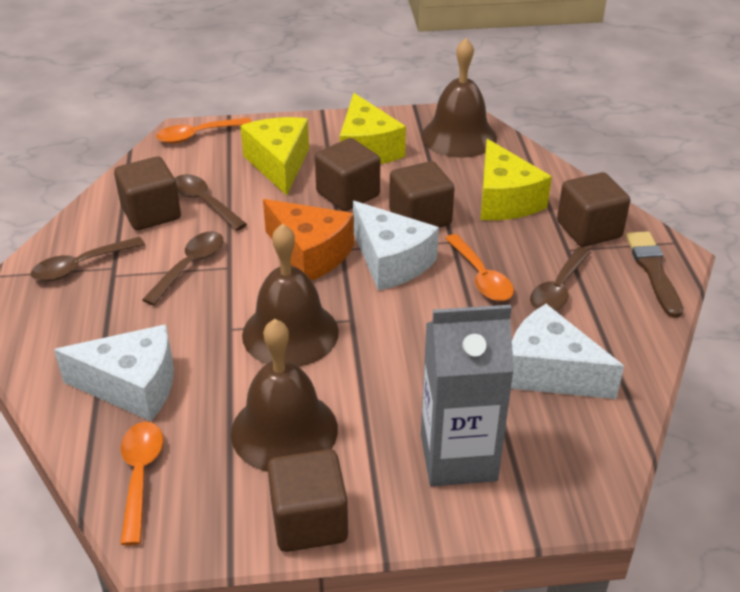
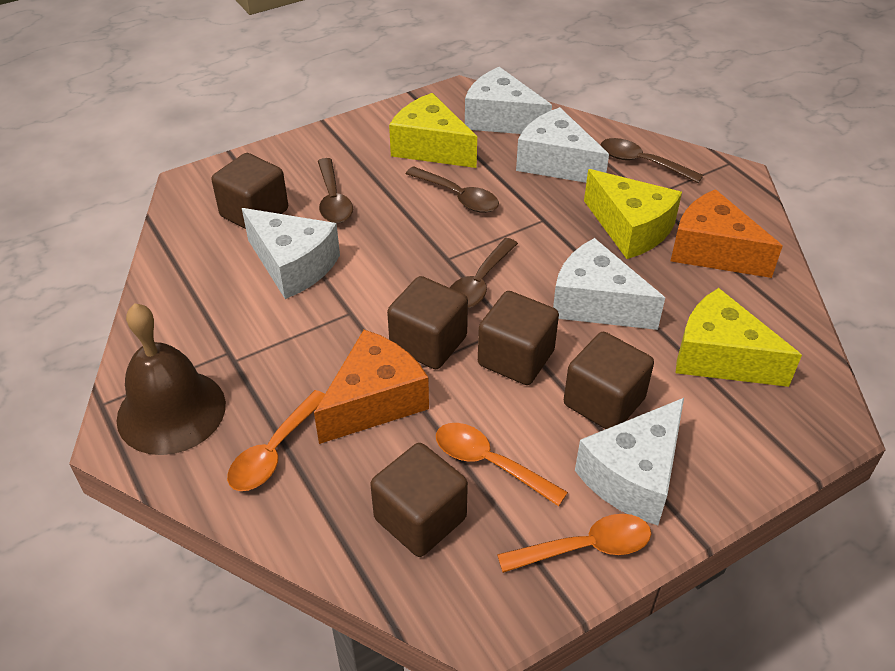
brown bell: [231,319,338,472] [242,223,339,367] [421,38,497,158] = 3 -> [116,303,226,455] = 1
brown brush: [626,231,683,318] = 1 -> none = 0
grey carton: [421,305,514,486] = 1 -> none = 0
orange cheese: [263,199,354,281] = 1 -> [314,330,429,444] [671,189,783,278] = 2
white cheese: [54,324,174,421] [353,201,439,291] [511,304,624,399] = 3 -> [242,208,340,299] [465,67,552,134] [516,107,609,183] [553,238,665,330] [575,398,684,525] = 5

